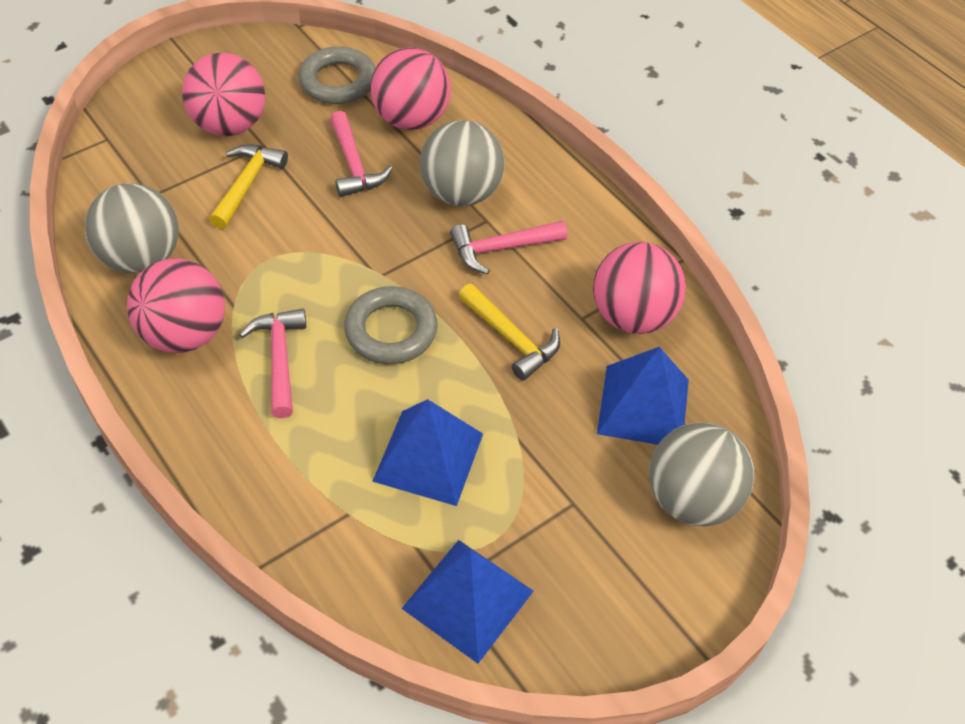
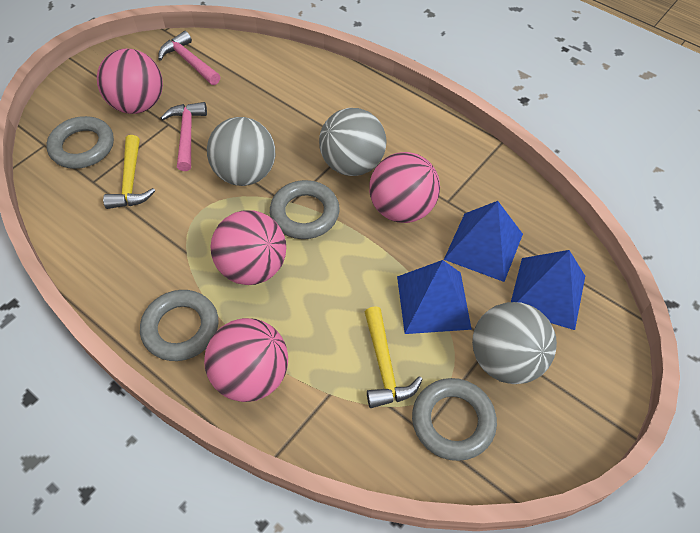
grey ring: [298,46,375,104] [344,286,438,364] = 2 -> [47,116,114,169] [140,290,219,361] [270,180,340,239] [412,378,497,461] = 4
pink hammer: [239,309,306,418] [330,111,393,197] [450,221,567,274] = 3 -> [158,31,220,85] [161,102,207,171] = 2

